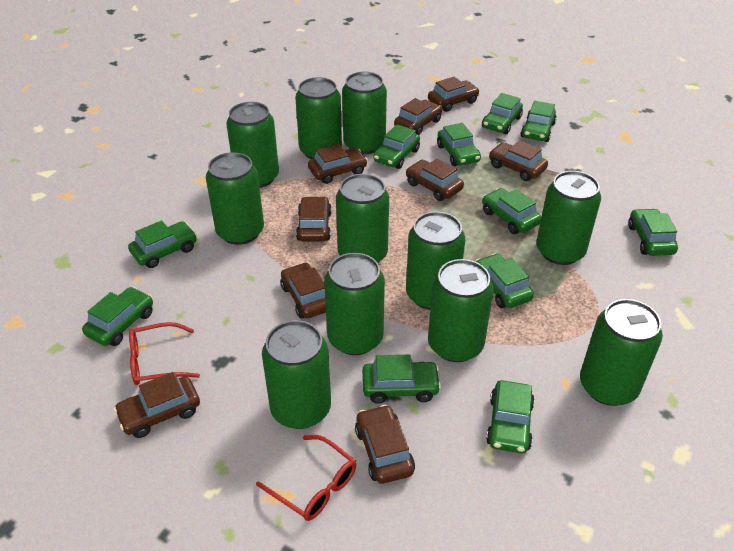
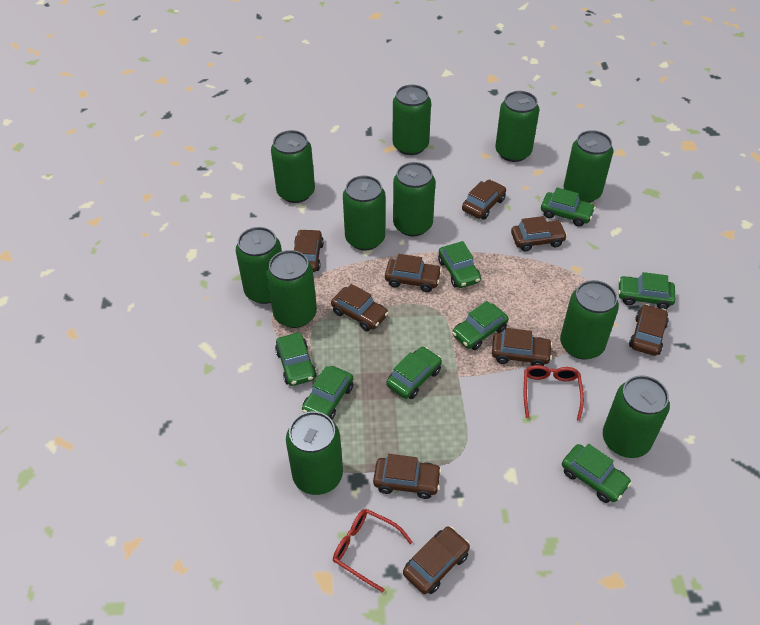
green car: [82,287,153,346] [128,220,197,268] [362,355,441,404] [374,124,420,169] [437,123,481,166] [475,253,534,308] [482,93,523,134] [482,188,541,234] [486,380,535,453] [520,101,557,142] [628,208,678,256] = 11 -> [275,333,317,386] [302,366,353,420] [386,346,442,399] [438,241,481,288] [452,301,509,350] [541,188,595,227] [562,444,632,503] [618,272,676,309] = 8

